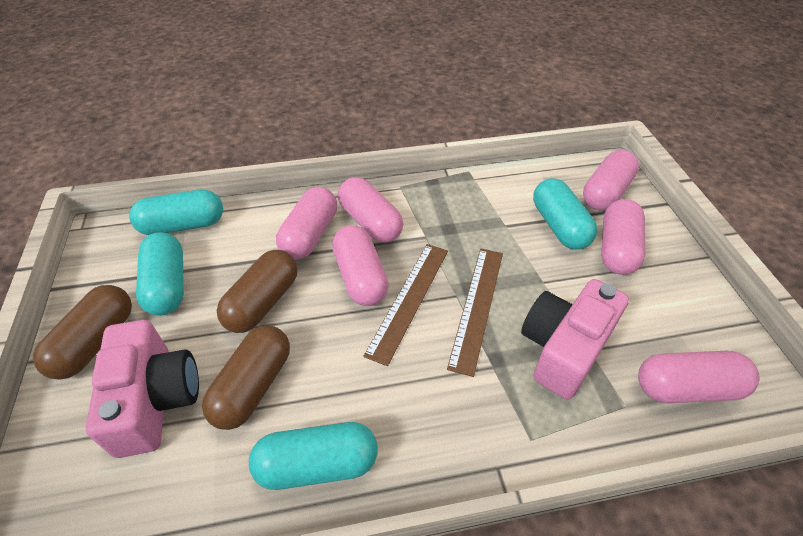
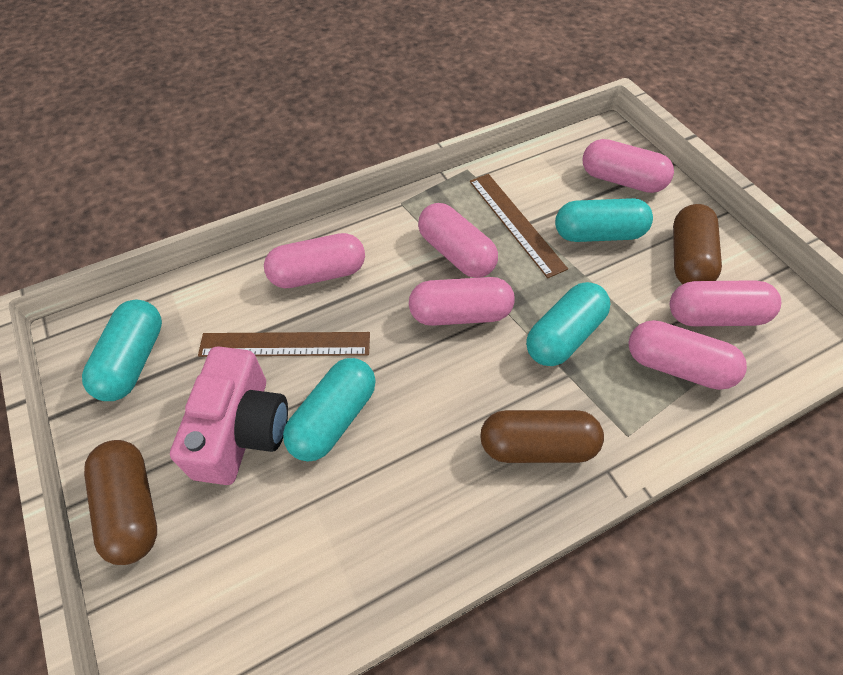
pink camera: [85,320,199,458] [521,279,629,400] = 2 -> [170,346,288,485] = 1

